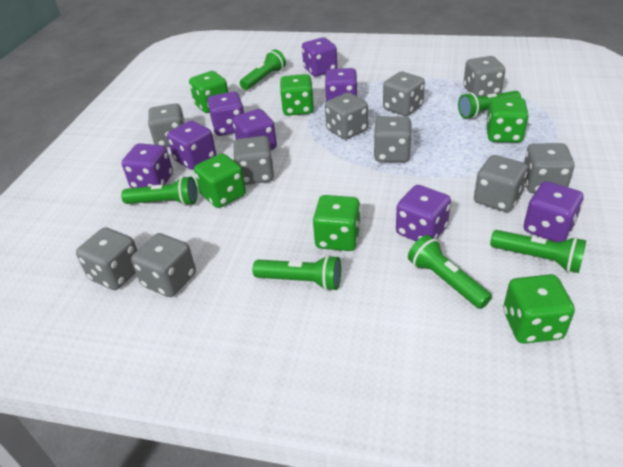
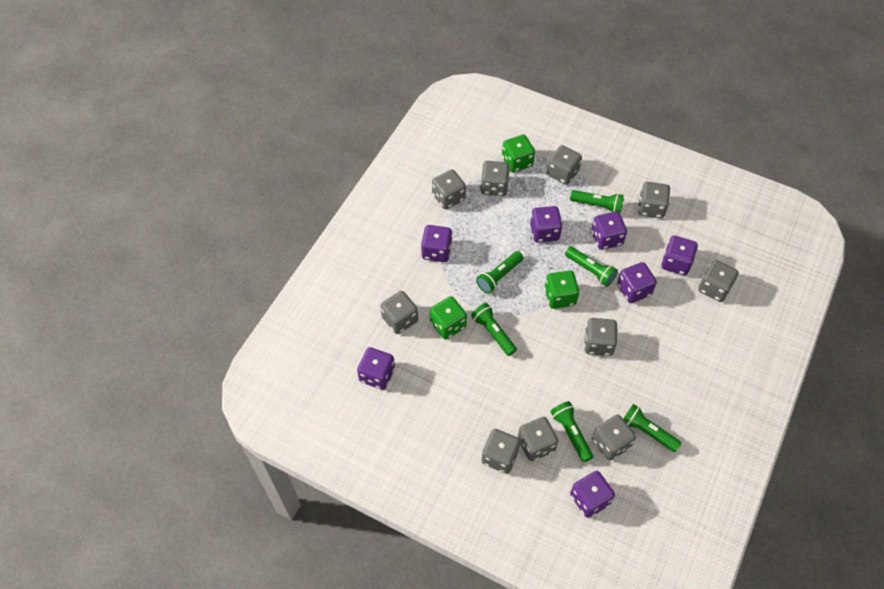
green dice: [189,71,228,113] [194,153,246,208] [280,74,314,116] [313,195,361,251] [486,97,529,143] [503,274,575,344] = 6 -> [430,296,467,340] [502,135,535,173] [544,270,579,309] = 3
purple dice: [122,143,173,188] [167,121,216,170] [207,91,244,136] [233,109,277,150] [302,37,337,76] [325,68,358,102] [396,185,451,241] [524,181,584,242] = 8 -> [357,347,395,390] [421,225,452,262] [530,206,562,243] [570,471,615,518] [591,212,627,250] [617,262,657,303] [661,236,698,275] = 7

